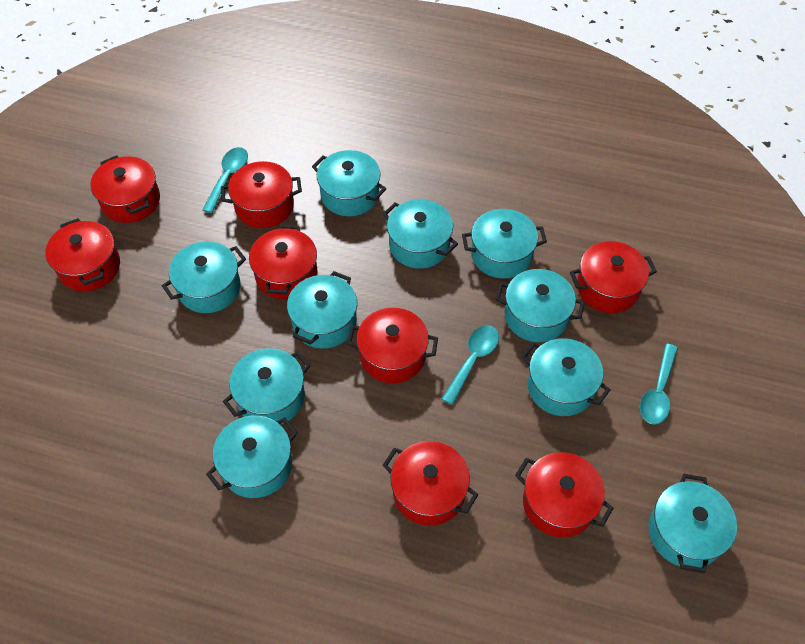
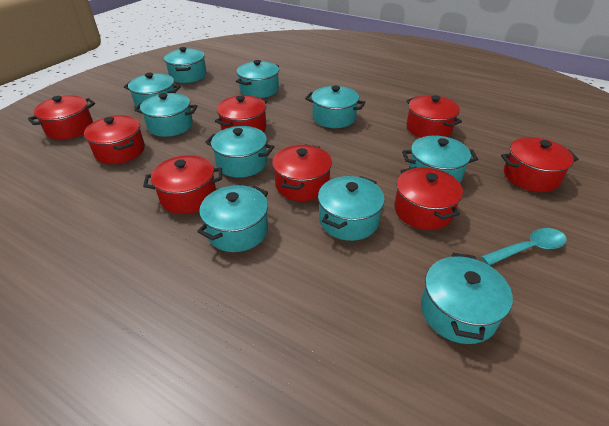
turquoise spoon: [202,147,248,213] [442,325,499,405] [640,344,678,424] = 3 -> [481,228,567,265] = 1

